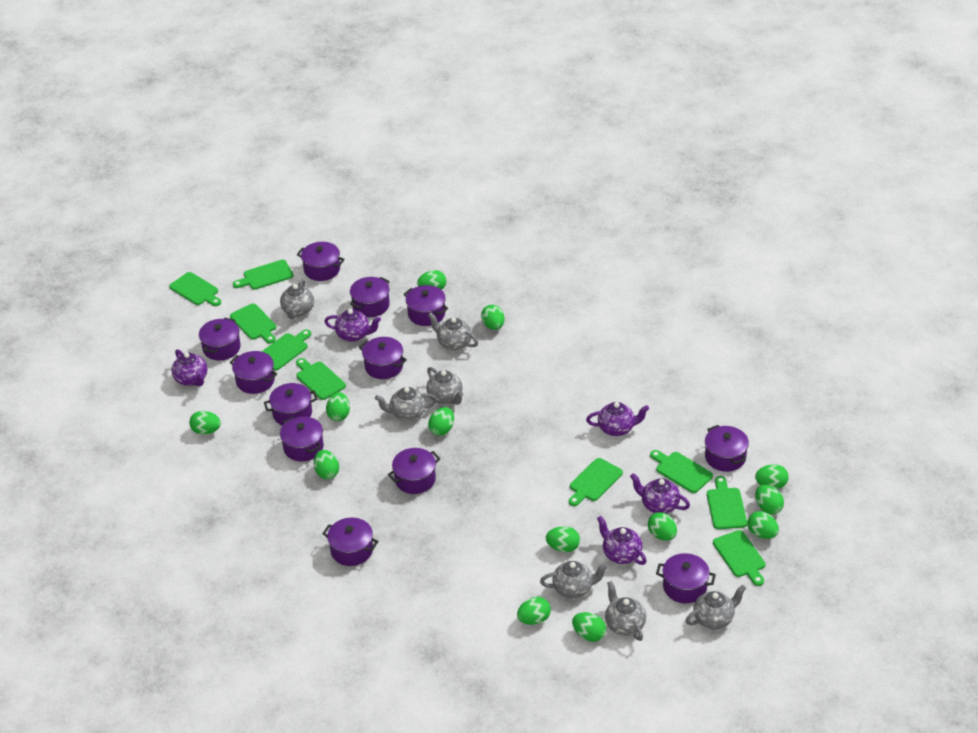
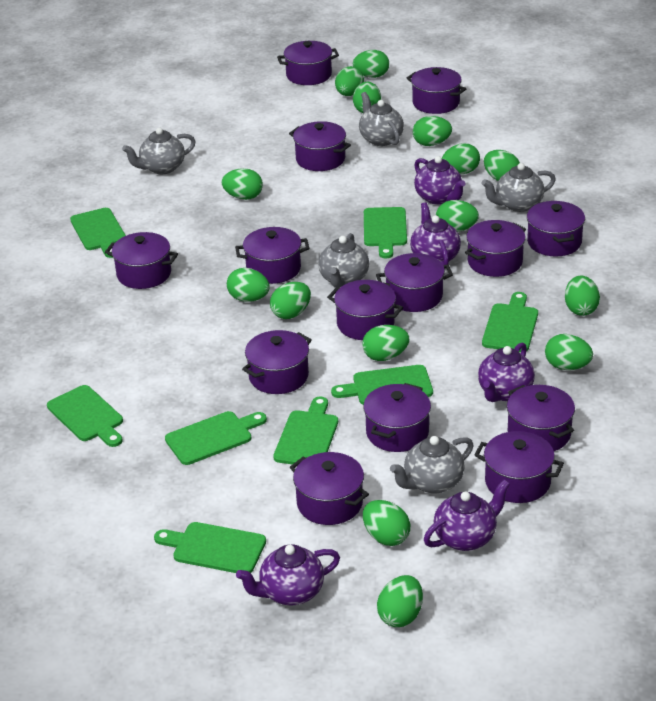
green cutting board: [169,272,221,306] [230,303,276,344] [233,260,294,290] [262,329,311,371] [296,358,346,400] [569,458,623,506] [650,450,713,493] [707,476,747,529] [713,530,766,586] = 9 -> [47,385,123,447] [70,208,126,258] [154,522,266,573] [165,411,267,465] [273,397,338,464] [331,365,433,405] [364,207,407,259] [482,292,538,352] = 8
green egg: [189,411,221,435] [314,450,339,479] [326,392,350,421] [417,270,446,290] [428,407,454,436] [481,305,505,330] [517,597,551,625] [546,526,580,552] [572,612,606,642] [648,512,677,541] [747,511,779,539] [755,464,789,489] [755,485,784,515] = 13 -> [222,168,263,200] [227,268,270,302] [270,282,311,319] [335,66,364,96] [353,50,389,78] [353,82,381,113] [362,325,409,361] [363,500,410,546] [377,575,423,627] [413,116,452,146] [436,200,479,232] [442,143,480,174] [484,150,520,181] [545,334,593,370] [565,276,600,316] = 15
grey teapot: [280,279,314,319] [375,387,437,421] [426,367,463,405] [428,312,478,351] [540,561,608,598] [605,581,646,641] [686,585,746,630] = 7 -> [122,128,196,174] [318,233,369,288] [359,92,404,146] [390,436,474,494] [482,163,556,212] = 5
purple pot: [199,318,241,360] [230,351,277,394] [264,383,317,426] [280,416,324,461] [297,242,345,281] [322,518,379,566] [350,277,390,317] [359,337,407,379] [388,448,440,494] [403,285,448,326] [656,553,716,603] [705,425,749,472] = 12 -> [105,232,178,289] [235,227,309,284] [242,330,312,394] [277,41,339,85] [289,121,351,171] [290,452,369,525] [327,280,403,340] [363,383,431,452] [376,253,453,312] [407,67,466,114] [465,220,526,277] [474,431,564,503] [507,385,575,451] [527,201,585,257] = 14

